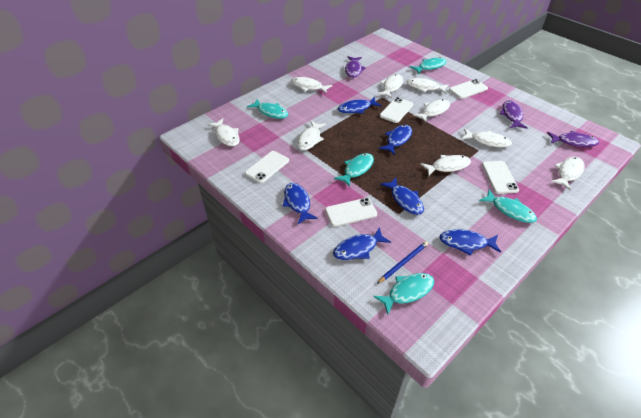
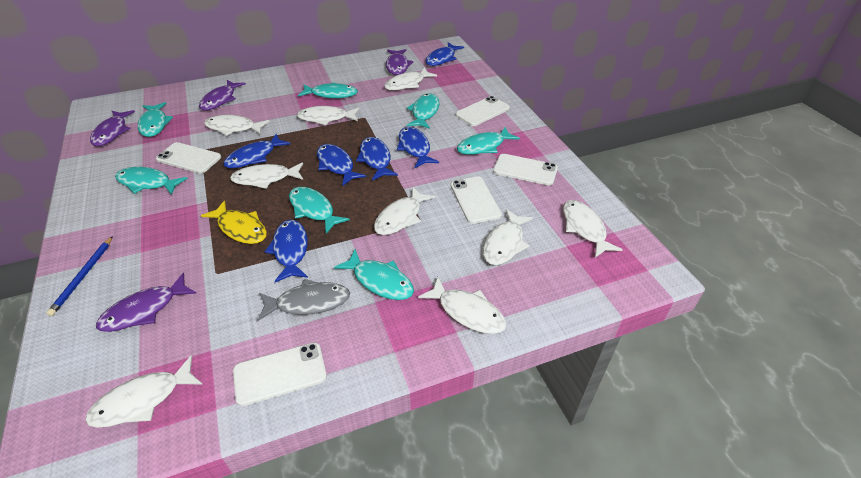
grey fish: none = 0 -> [257,279,350,321] = 1
purple fish: [345,56,366,78] [500,100,527,129] [547,131,599,147] = 3 -> [90,110,135,146] [96,273,196,332] [199,80,246,111] [386,49,413,75] = 4
turquoise fish: [247,99,288,119] [334,153,374,187] [373,273,434,314] [410,57,446,74] [479,190,537,223] = 5 -> [115,167,188,195] [138,102,173,137] [289,187,350,234] [298,82,358,98] [334,249,414,300] [407,93,440,129] [457,127,520,155] = 7
yellow fish: none = 0 -> [201,201,267,244] = 1

